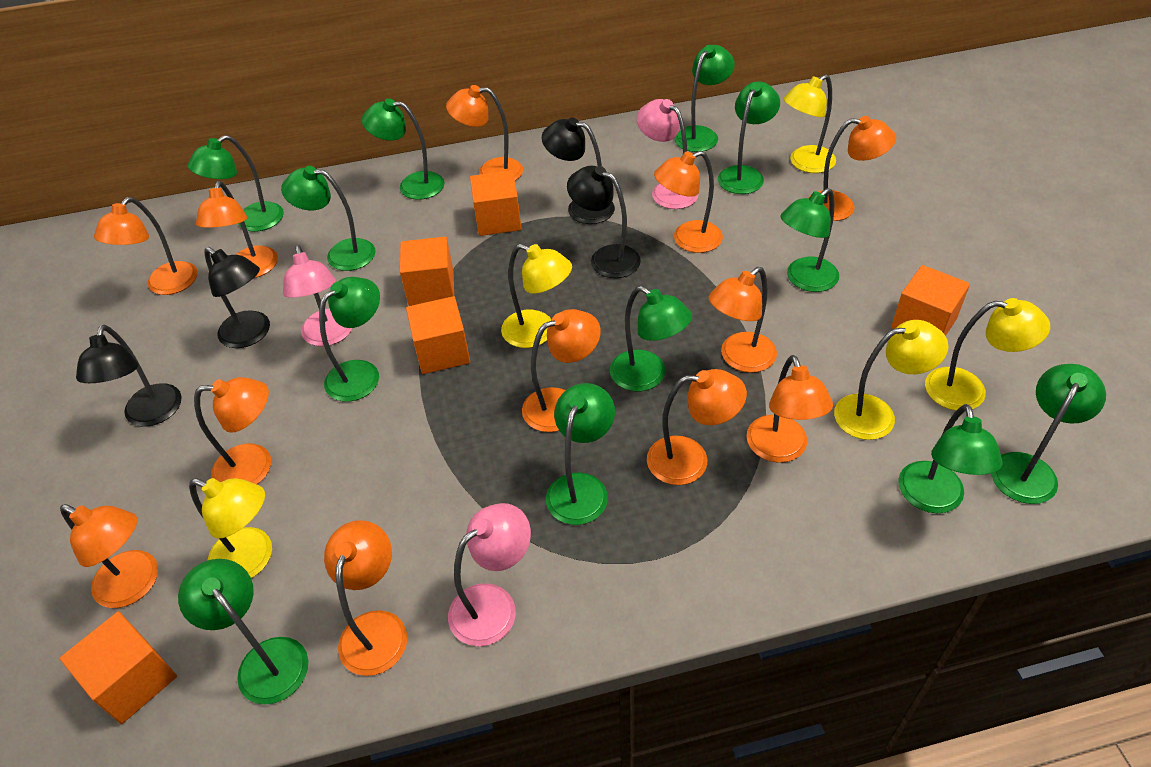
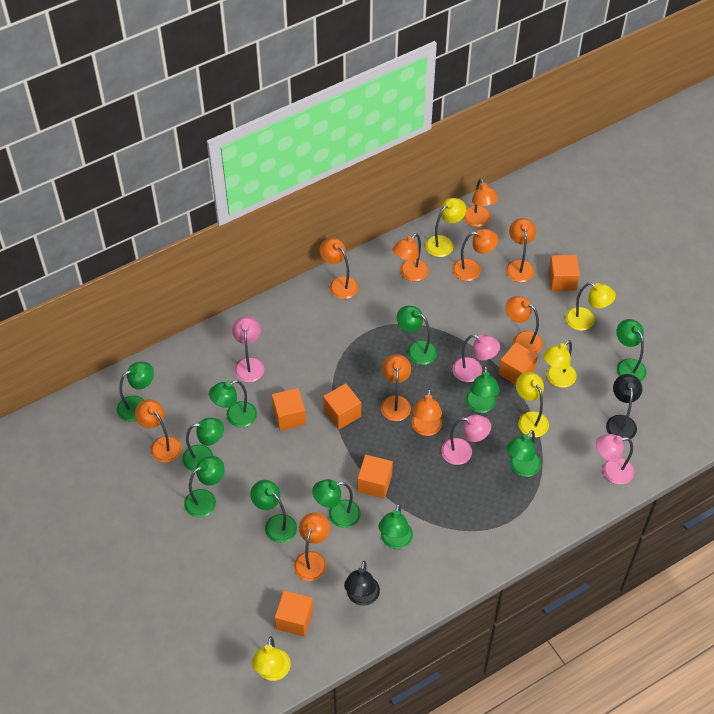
black lamp: [76,325,182,427] [204,247,270,348] [542,117,615,224] [567,166,641,278] = 4 -> [344,560,380,606] [606,374,642,441] = 2
green lamp: [178,559,308,705] [188,135,284,232] [281,166,376,271] [319,277,380,402] [362,98,445,200] [546,383,615,525] [610,286,692,391] [675,45,735,152] [718,82,780,194] [780,188,839,292] [898,404,1002,513] [991,364,1106,504] = 12 -> [117,362,154,422] [182,418,224,471] [184,456,225,517] [209,380,257,427] [250,480,297,543] [312,479,361,528] [378,503,413,549] [397,306,437,365] [466,366,500,413] [506,430,541,477] [616,319,647,382] = 11
orange cube: [60,611,177,724] [400,237,454,306] [406,296,470,374] [470,170,521,236] [891,265,970,336] = 5 -> [272,388,306,431] [275,590,313,637] [323,383,361,429] [357,455,393,499] [498,342,538,385] [548,255,580,291] = 6
orange lamp: [60,504,158,608] [94,197,197,295] [194,377,271,484] [196,181,278,278] [324,520,407,676] [446,85,523,181] [522,309,601,432] [647,369,747,485] [654,151,723,253] [708,267,777,373] [746,355,833,463] [808,116,896,221] = 12 -> [135,399,182,463] [294,512,330,581] [320,238,358,299] [381,354,411,421] [393,233,429,281] [412,389,442,436] [452,229,498,281] [463,178,499,227] [505,296,543,354] [506,218,536,282] = 10
pink lamp: [283,245,352,346] [448,503,531,646] [637,99,698,209] = 3 -> [232,316,264,382] [441,415,491,465] [452,334,500,382] [596,434,634,484] = 4

